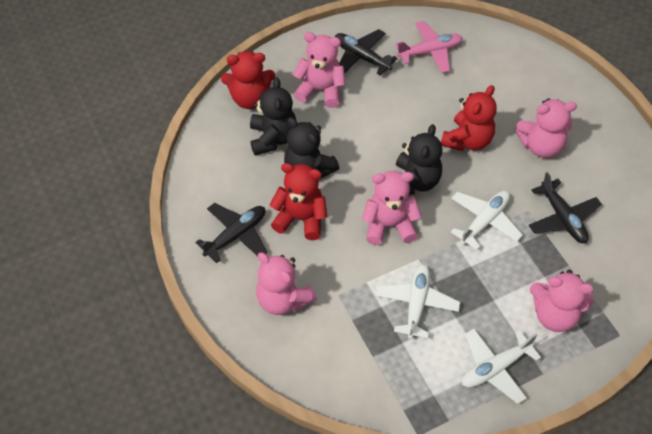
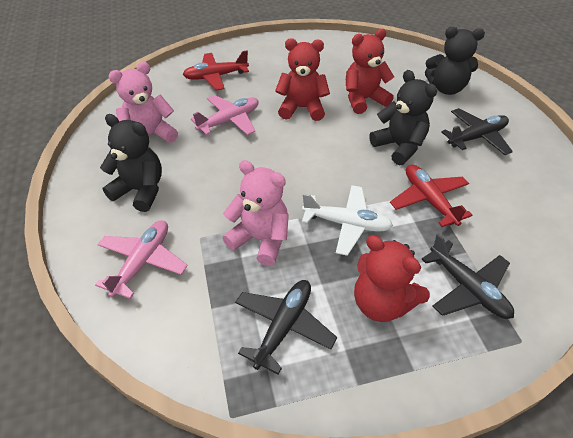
pink plane: [395,21,463,73] = 1 -> [95,220,188,299] [191,95,258,135] = 2
pink teddy bear: [256,252,317,315] [293,32,346,108] [362,171,422,245] [515,99,577,158] [530,270,594,332] = 5 -> [109,62,178,143] [223,160,289,266] = 2
red plane: none = 0 -> [183,51,249,91] [390,164,472,227] = 2
white plane: [375,265,460,339] [451,191,523,250] [462,329,541,404] = 3 -> [302,185,393,256] = 1

